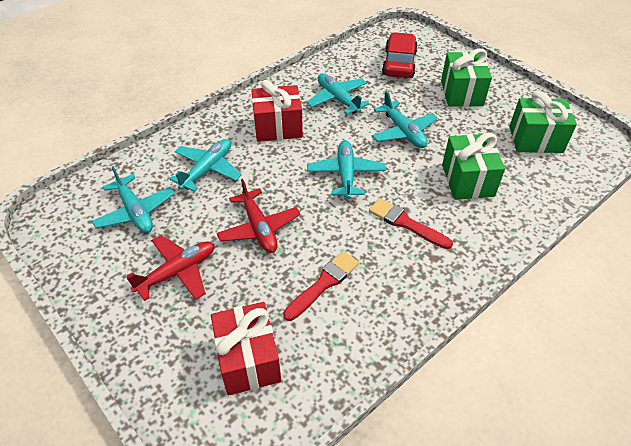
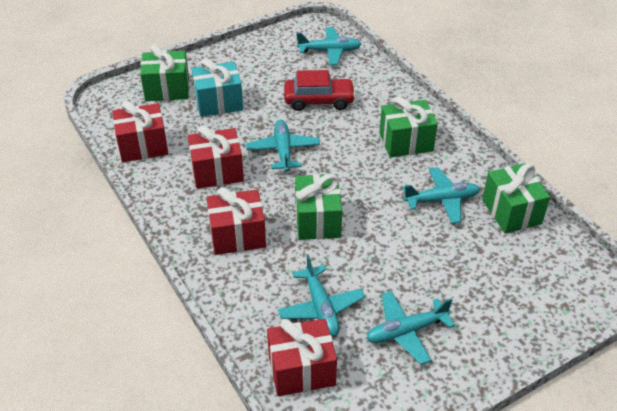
green gift: [441,49,492,107] [442,133,505,200] [509,91,577,153] = 3 -> [140,45,189,101] [295,174,342,240] [379,96,438,157] [482,163,550,234] = 4
red brush: [283,251,359,321] [369,198,453,249] = 2 -> none = 0
red gift: [211,302,281,396] [251,80,303,142] = 2 -> [112,101,168,162] [188,126,244,189] [207,187,266,255] [267,319,337,396] = 4
red plane: [126,235,215,301] [217,179,301,253] = 2 -> none = 0
turquoise gift: none = 0 -> [192,58,243,117] = 1

